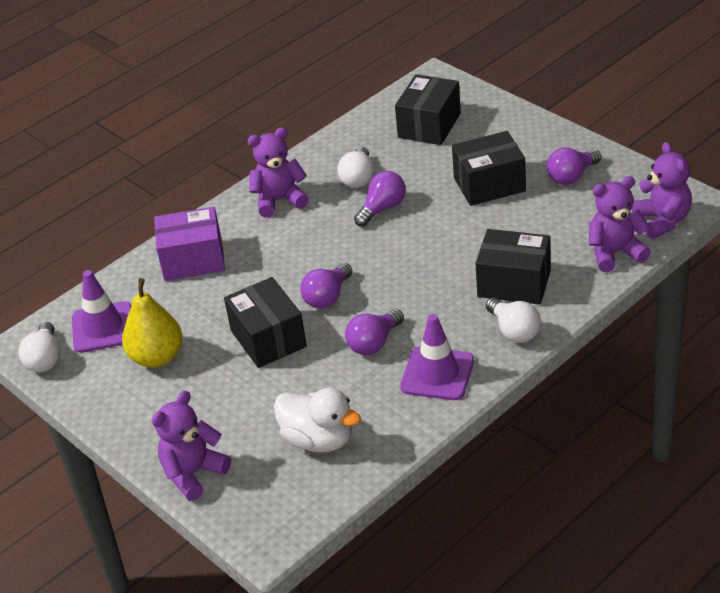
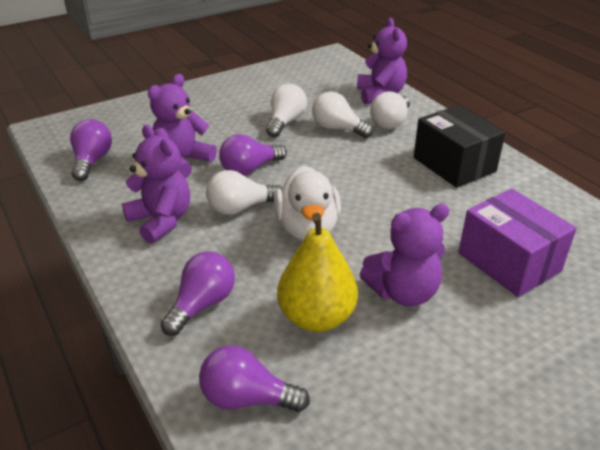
black box: [224,277,307,368] [395,74,461,145] [452,131,526,206] [475,229,551,305] = 4 -> [414,105,506,188] = 1
purple traffic cone: [72,270,131,353] [400,314,474,400] = 2 -> none = 0
white light bulb: [18,322,61,372] [337,147,374,188] [486,297,541,343] = 3 -> [206,170,282,215] [266,84,307,137] [312,91,373,138] [370,91,410,129] = 4

